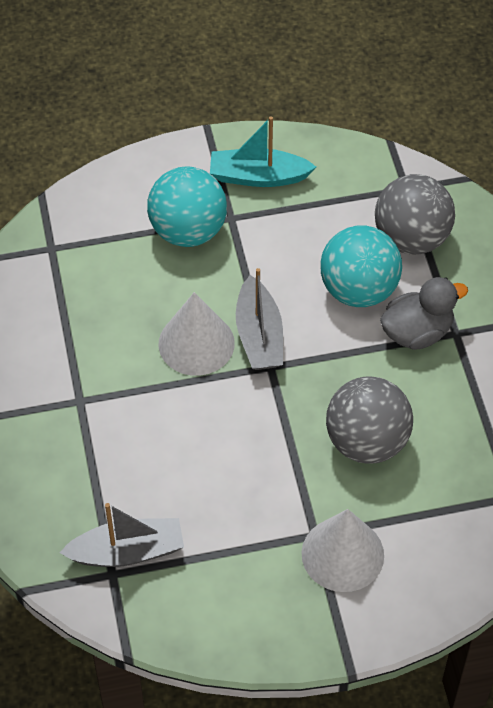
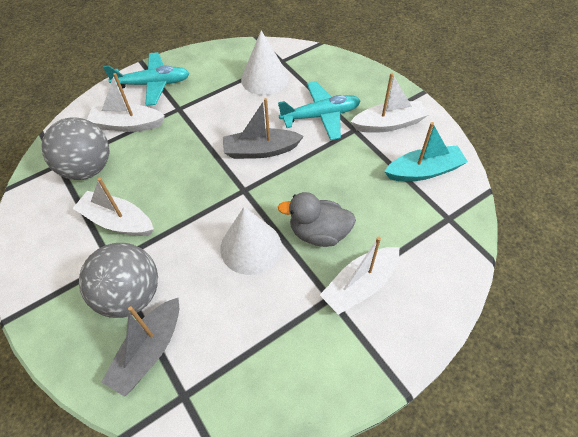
turquoise ball: [147,167,227,247] [320,225,402,307] = 2 -> none = 0
turquoise plane: none = 0 -> [103,52,189,106] [278,81,361,140] = 2
white boat: none = 0 -> [72,178,154,236] [87,73,165,132] [320,237,399,315] [350,73,429,133] = 4

